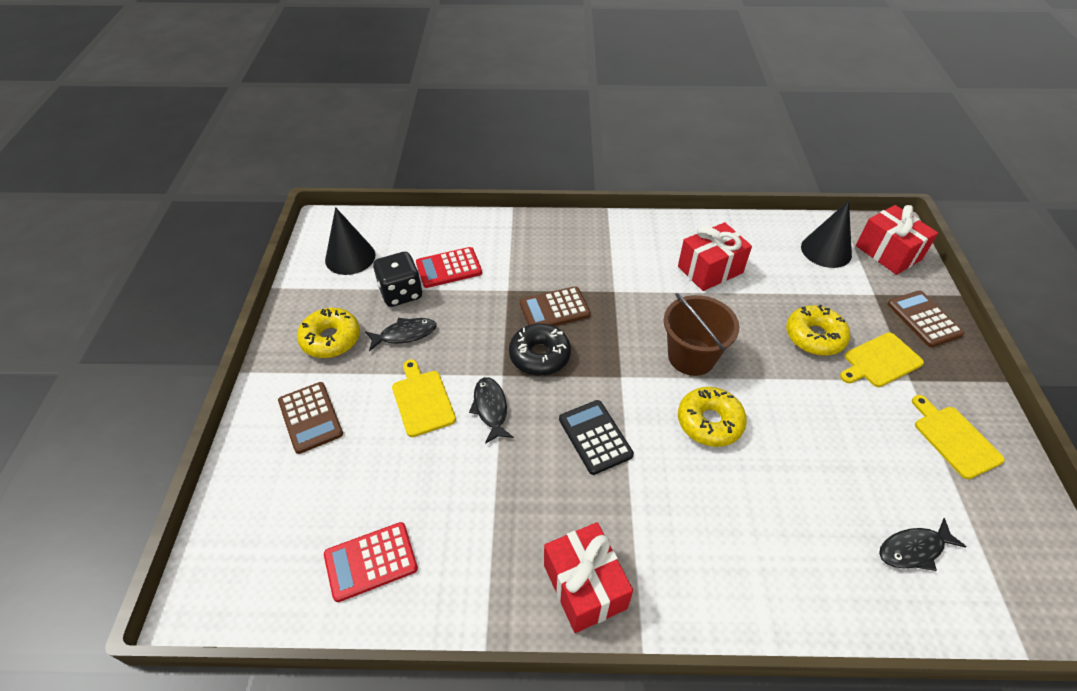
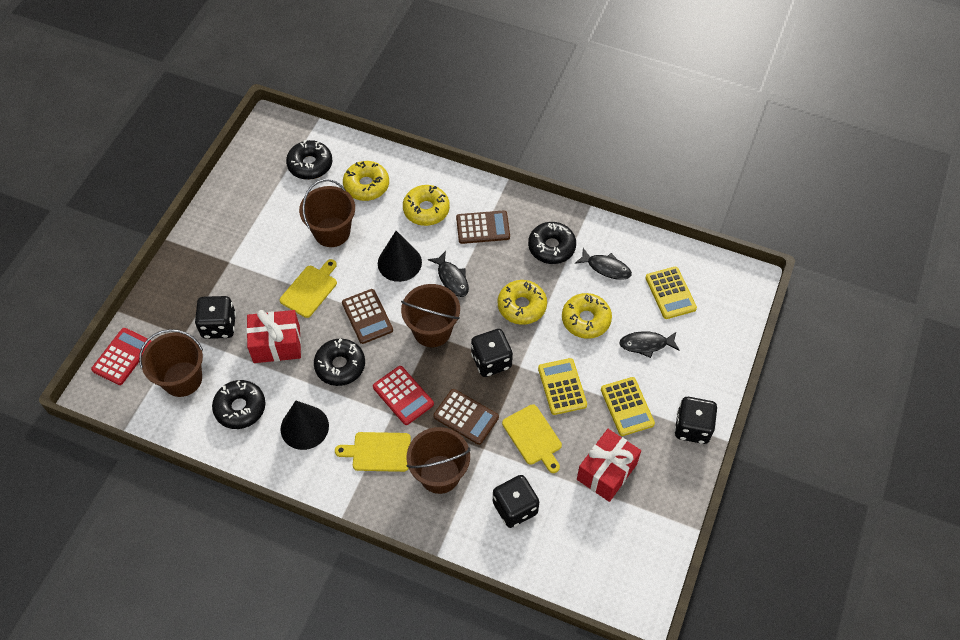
black calculator: [559,400,634,475] = 1 -> none = 0
black dice: [373,252,422,307] = 1 -> [195,296,236,339] [471,329,513,377] [493,475,539,528] [674,397,717,444] = 4
black donut: [509,323,571,376] = 1 -> [212,380,265,429] [286,140,332,180] [314,338,365,386] [528,222,576,264] = 4
brown bucket: [664,293,739,376] = 1 -> [139,329,203,397] [299,179,355,247] [401,284,460,347] [406,427,470,494] = 4
red gift: [544,522,633,633] [678,222,752,291] [856,205,938,275] = 3 -> [246,310,301,363] [577,429,641,502] = 2
yellow calculator: none = 0 -> [538,358,587,415] [601,377,655,436] [646,266,697,319] = 3
yellow donut: [297,308,360,358] [678,387,747,447] [786,304,850,356] = 3 -> [343,161,389,201] [403,185,450,226] [498,280,547,325] [562,293,612,339] = 4

